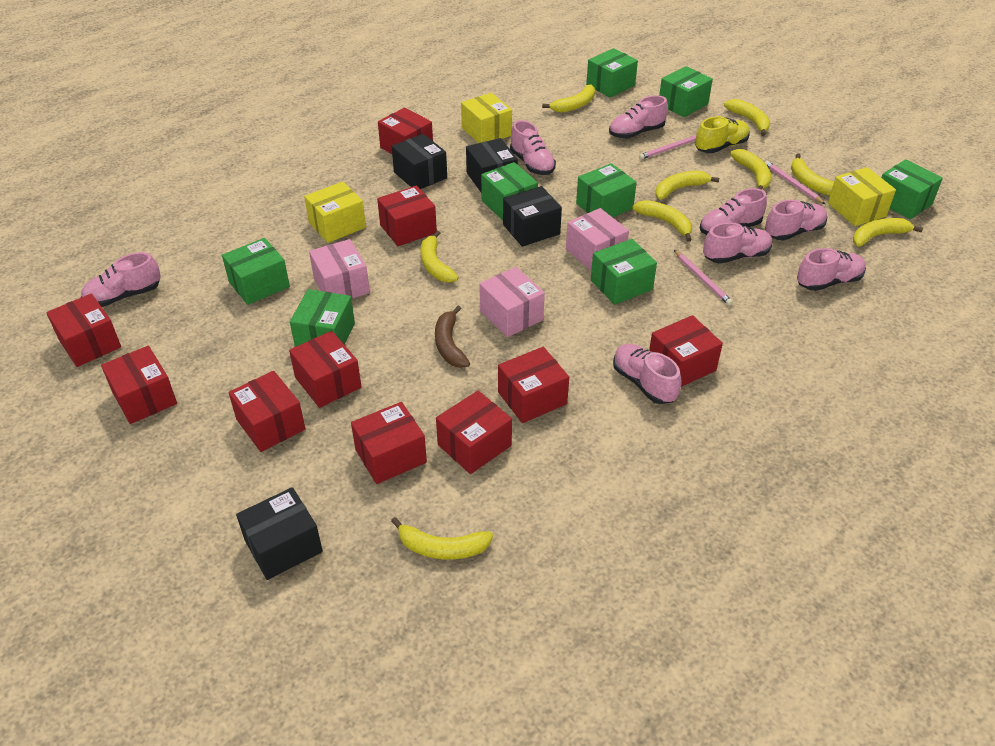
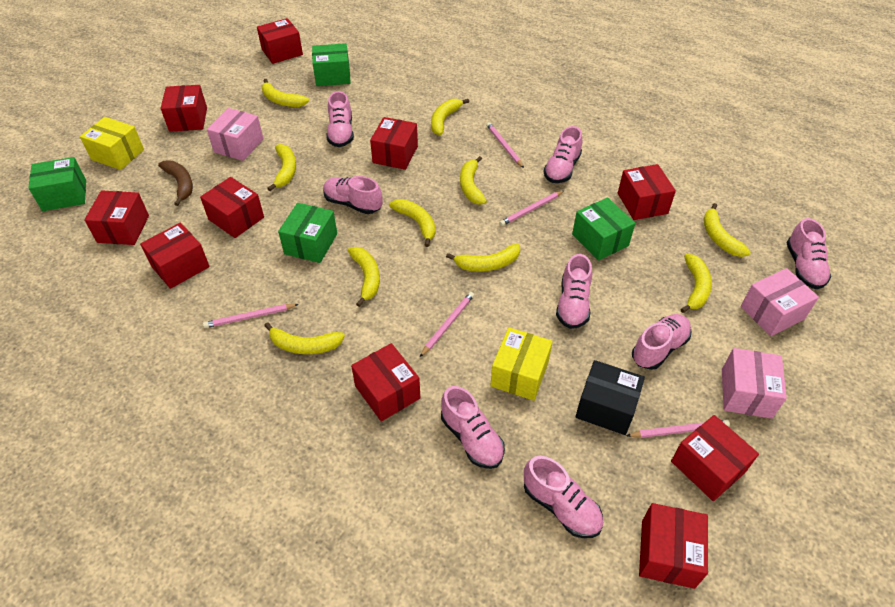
black box: [236,487,323,580] [392,134,447,189] [466,138,518,193] [503,186,562,247] = 4 -> [575,360,645,435] = 1
green box: [222,238,290,305] [290,289,355,347] [481,162,538,220] [576,163,637,217] [586,48,638,98] [591,239,657,305] [659,66,713,117] [881,159,943,219] = 8 -> [28,157,86,211] [278,203,337,263] [312,43,351,86] [572,198,635,261] = 4
pink pencil: [639,135,696,160] [674,250,733,306] [764,161,825,204] = 3 -> [203,304,299,328] [420,292,474,357] [486,122,524,168] [499,190,564,226] [626,420,730,438] = 5
yellow banana: [391,517,493,560] [420,231,459,282] [542,85,595,113] [632,200,692,242] [655,171,719,200] [724,99,770,136] [730,149,771,189] [791,153,834,195] [853,218,923,246] = 9 -> [262,79,309,107] [264,322,345,354] [267,144,296,191] [348,247,380,307] [389,199,436,247] [431,99,469,135] [446,244,520,272] [460,156,487,204] [680,254,712,313] [703,203,751,257] = 10
yellow box: [304,181,366,243] [461,93,512,143] [828,167,896,226] = 3 -> [80,117,144,170] [490,327,553,401] = 2
yellow shoe: [695,116,750,153] = 1 -> none = 0

